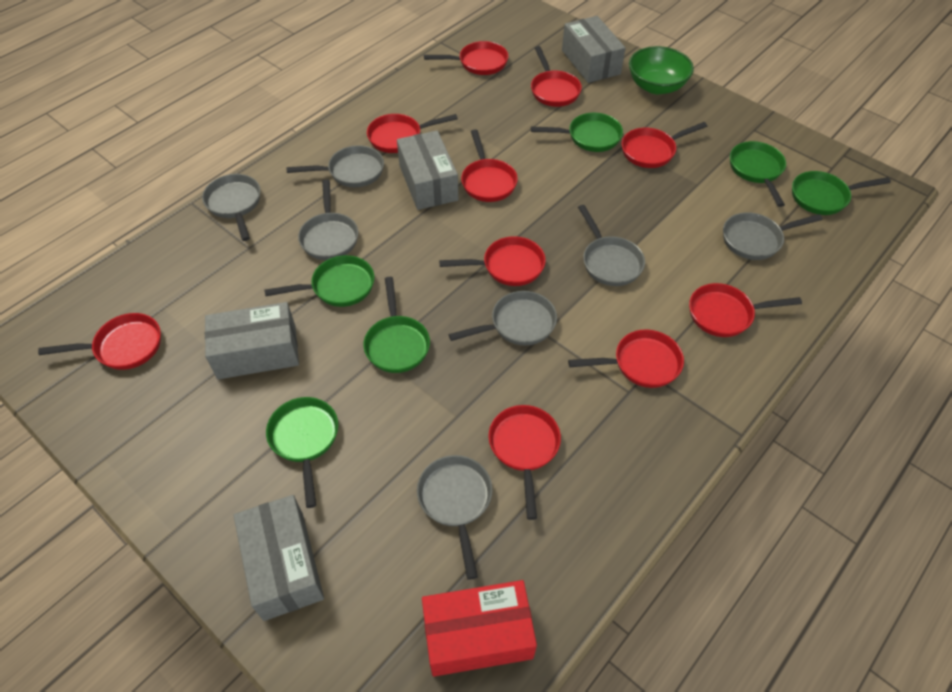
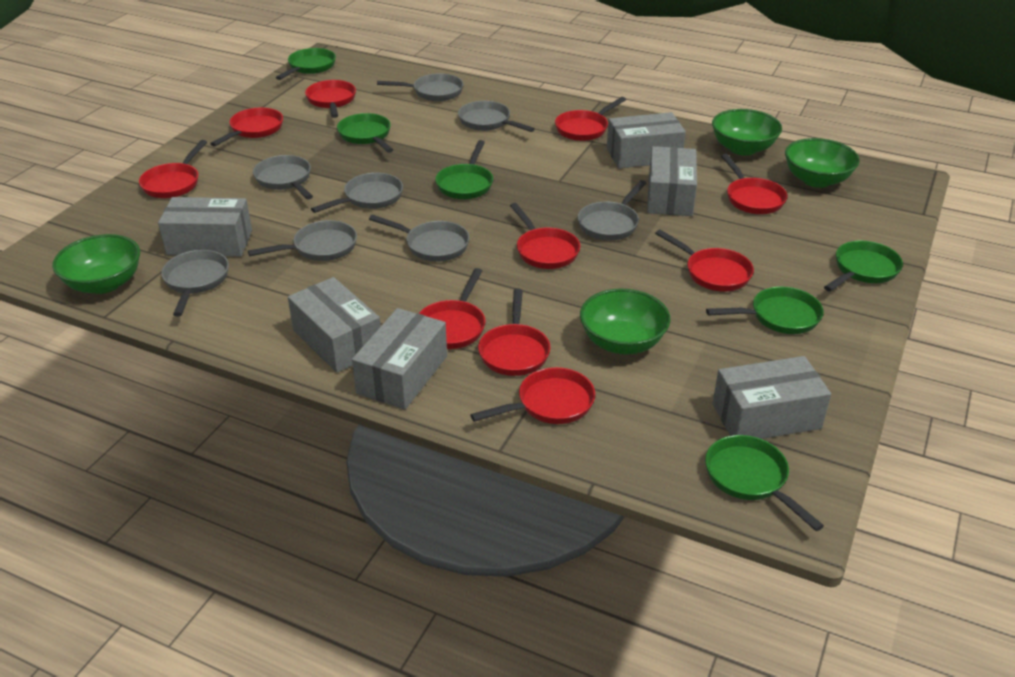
green bowl: [629,46,694,94] = 1 -> [52,234,140,294] [580,289,670,354] [712,109,782,156] [785,138,860,188] = 4
grey box: [205,302,299,380] [233,495,324,621] [397,131,459,210] [562,16,626,83] = 4 -> [158,197,252,257] [288,277,381,373] [352,308,447,409] [607,112,686,168] [647,146,697,216] [712,356,831,439] = 6
grey pan: [202,174,261,241] [286,145,384,187] [298,179,358,260] [417,455,492,580] [448,291,557,345] [578,205,645,286] [723,212,823,260] = 7 -> [161,250,229,316] [248,220,357,261] [253,155,313,199] [311,173,403,213] [369,215,470,262] [377,73,463,101] [458,101,535,132] [578,180,647,240] = 8
red box: [422,580,537,677] = 1 -> none = 0

